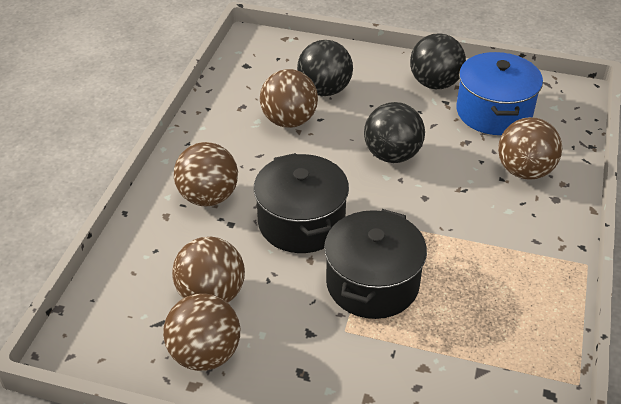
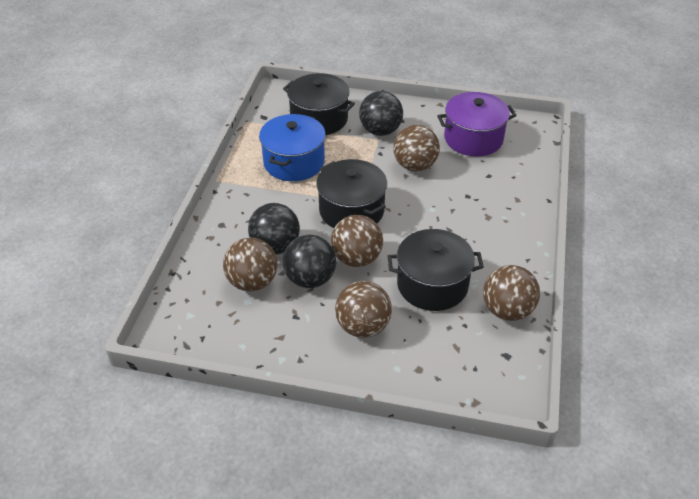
black pot: [254,153,349,253] [324,209,427,319] = 2 -> [283,73,355,135] [316,159,387,228] [388,229,484,311] = 3
purple pot: none = 0 -> [437,92,517,156] = 1

